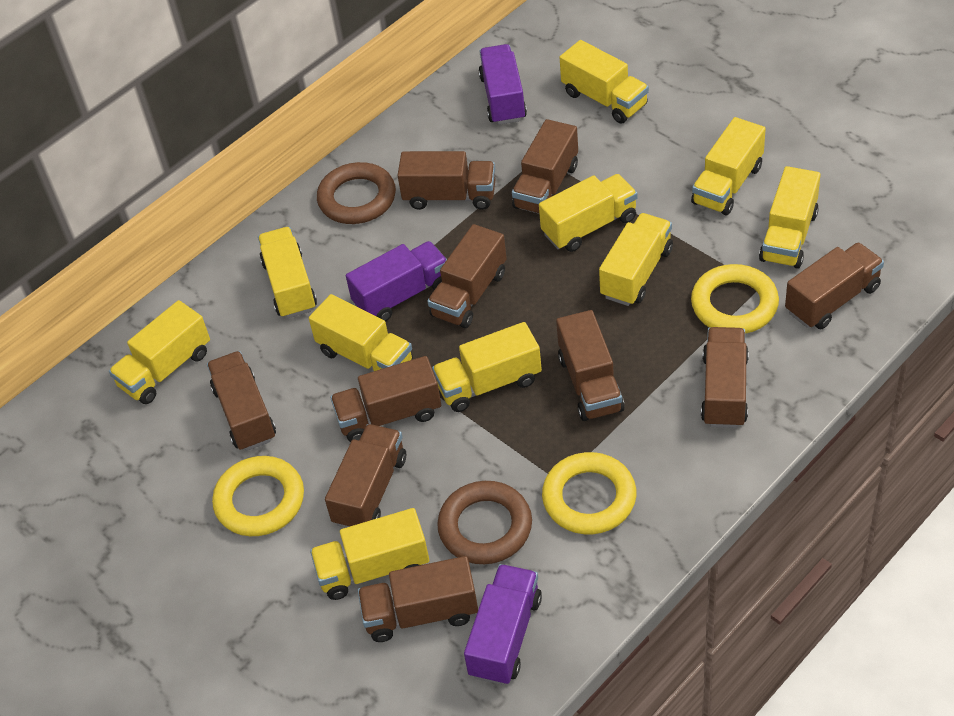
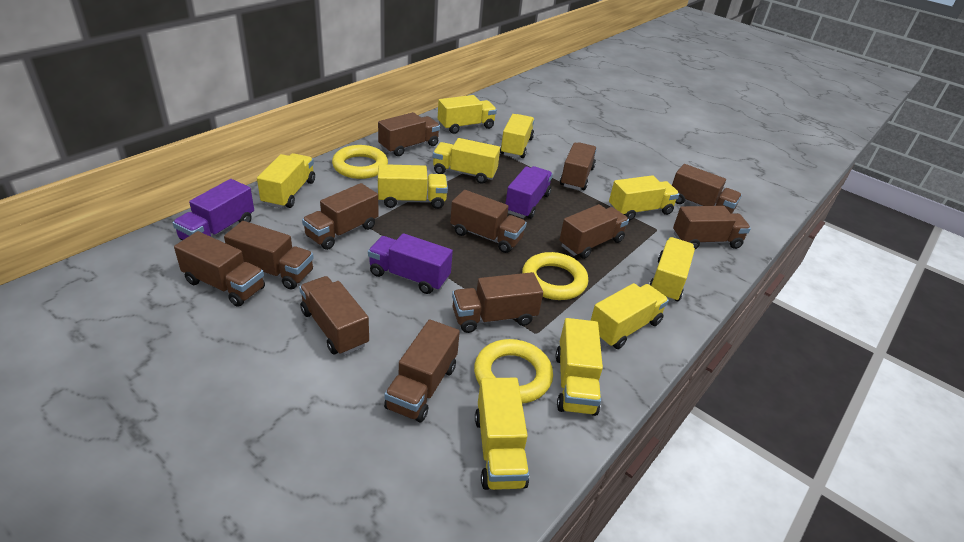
brown ring: [317,162,396,224] [437,481,532,564] = 2 -> none = 0
brown truck: [207,351,276,451] [325,424,406,528] [330,356,441,442] [358,556,478,642] [397,151,495,210] [427,224,507,328] [512,119,578,214] [556,310,625,421] [701,327,749,428] [785,242,884,329] = 10 -> [174,231,265,307] [224,221,314,290] [299,276,369,355] [302,183,379,250] [378,112,440,156] [384,319,460,422] [450,190,527,253] [452,272,543,333] [559,204,629,259] [560,142,597,190] [672,164,742,213] [673,206,751,249] = 12

